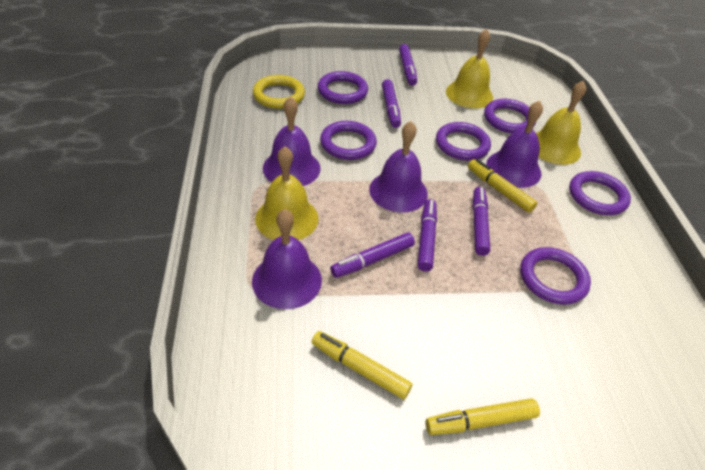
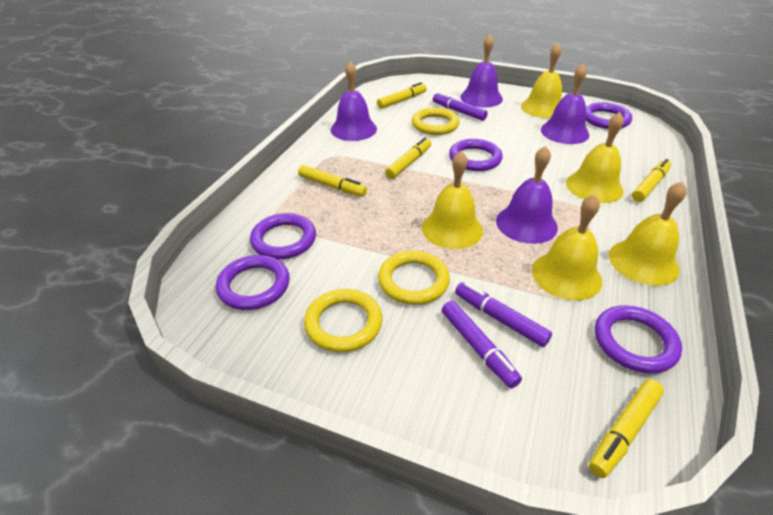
purple marker: [330,232,415,278] [382,79,401,128] [399,44,417,86] [418,199,437,272] [472,187,490,256] = 5 -> [433,92,488,121] [442,301,522,388] [455,282,552,347] = 3
purple ring: [318,71,368,104] [320,121,377,160] [436,122,491,160] [484,99,536,133] [520,247,591,305] [569,171,631,215] = 6 -> [216,255,290,310] [250,213,316,259] [449,139,503,171] [585,102,632,129] [595,305,682,373] = 5
yellow bell: [255,146,319,240] [446,29,493,108] [536,81,586,165] = 3 -> [422,151,483,249] [521,43,562,118] [532,194,602,301] [566,112,624,203] [609,181,687,286] = 5
yellow marker: [312,331,412,399] [426,398,540,435] [468,159,537,213] = 3 -> [298,165,367,197] [377,82,427,109] [385,137,431,179] [589,379,664,478] [632,159,671,202] = 5
yellow ring: [253,75,305,109] = 1 -> [304,289,382,352] [378,250,450,305] [411,107,459,135] = 3

